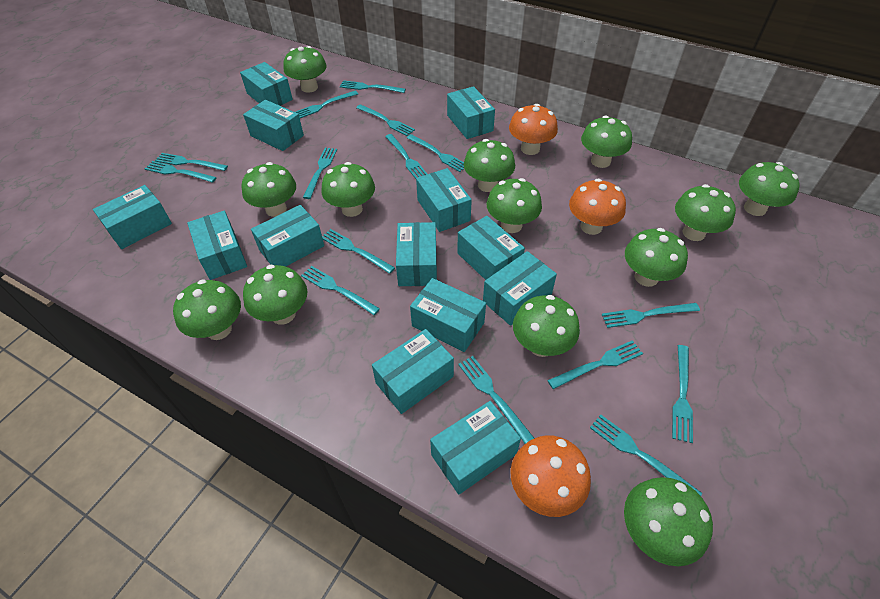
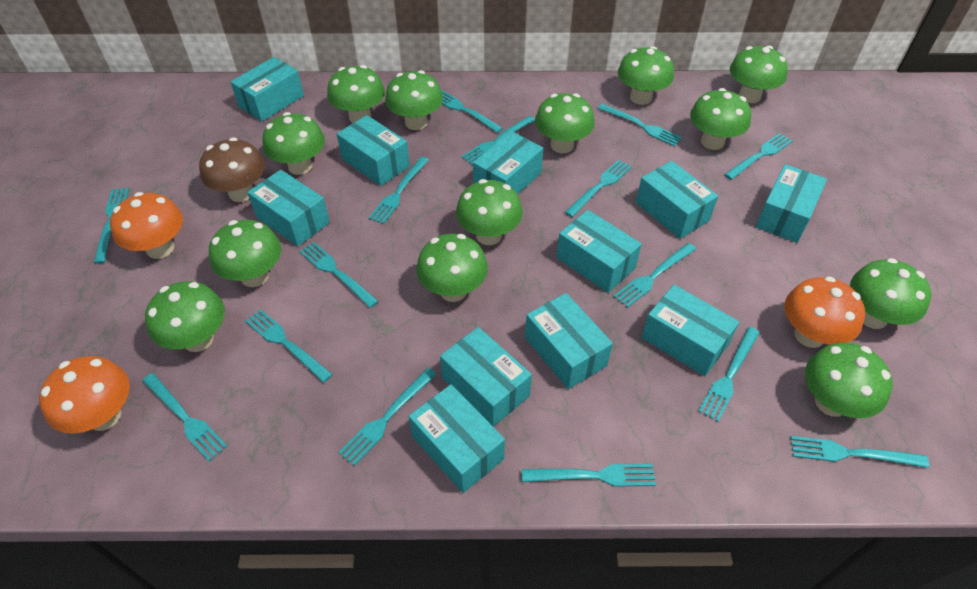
brown mushroom: none = 0 -> [199,137,265,202] = 1
turquoise box: [93,185,172,249] [187,211,247,280] [240,62,293,106] [243,100,304,151] [251,205,324,267] [372,329,454,414] [396,222,437,286] [410,278,486,352] [416,168,472,232] [430,401,521,494] [447,86,495,139] [457,216,525,280] [483,251,557,326] = 13 -> [230,57,304,122] [247,170,330,246] [337,115,410,186] [409,384,505,493] [440,327,532,427] [473,131,543,194] [525,293,613,389] [557,210,642,293] [636,161,718,239] [642,285,739,376] [755,164,827,243] = 11

